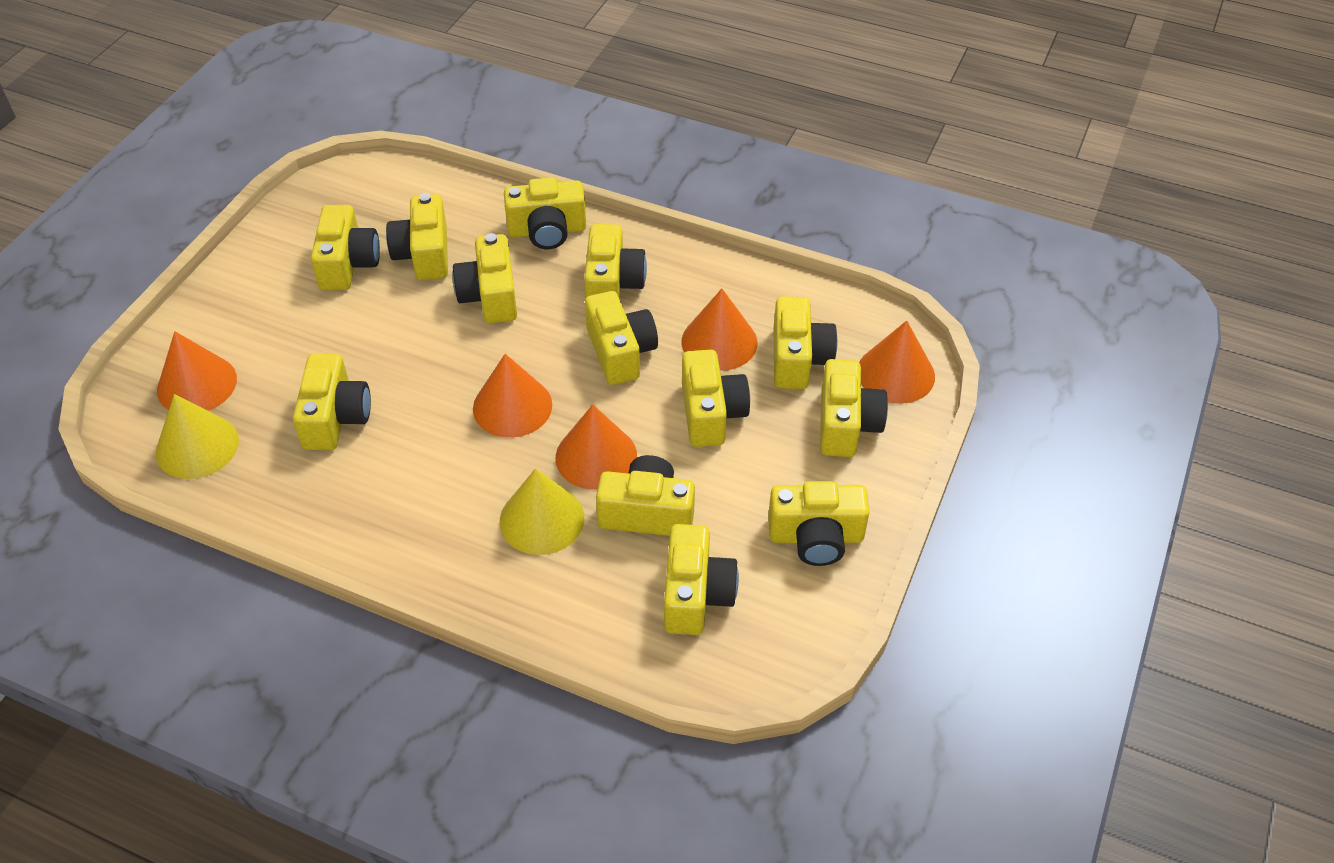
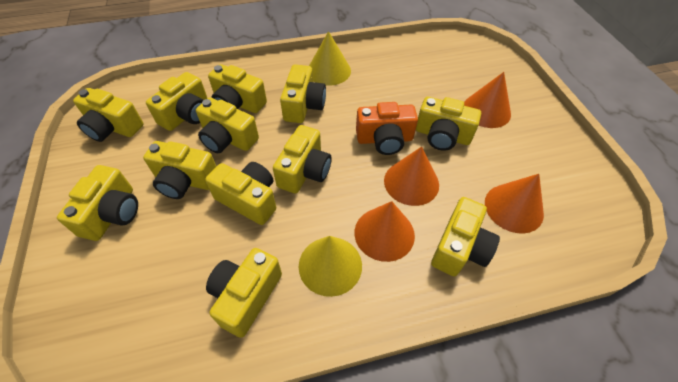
orange camera: none = 0 -> [356,102,418,155] = 1
orange cone: [157,331,237,411] [473,354,552,438] [556,405,637,490] [681,289,757,371] [859,321,935,404] = 5 -> [354,201,415,262] [384,146,439,206] [464,72,511,128] [485,174,544,234] = 4
yellow camera: [293,354,371,450] [311,205,380,290] [386,193,448,280] [452,233,517,323] [504,177,586,249] [584,224,647,299] [585,291,658,385] [596,455,695,536] [664,524,739,635] [682,350,750,447] [768,481,870,566] [774,296,837,389] [820,359,888,457] = 13 -> [57,165,138,241] [73,88,144,142] [143,141,217,199] [146,72,207,131] [196,97,259,153] [205,162,276,225] [206,248,282,338] [208,64,267,113] [273,125,332,193] [280,64,326,123] [416,97,481,151] [431,197,500,276] = 12

